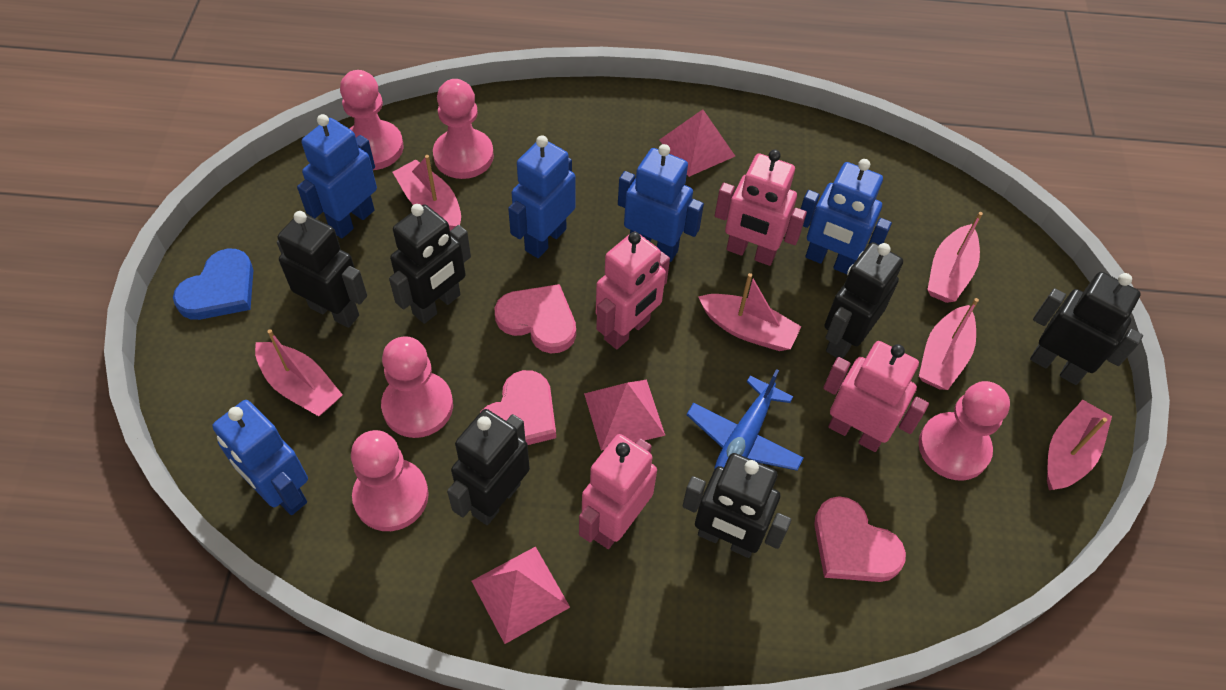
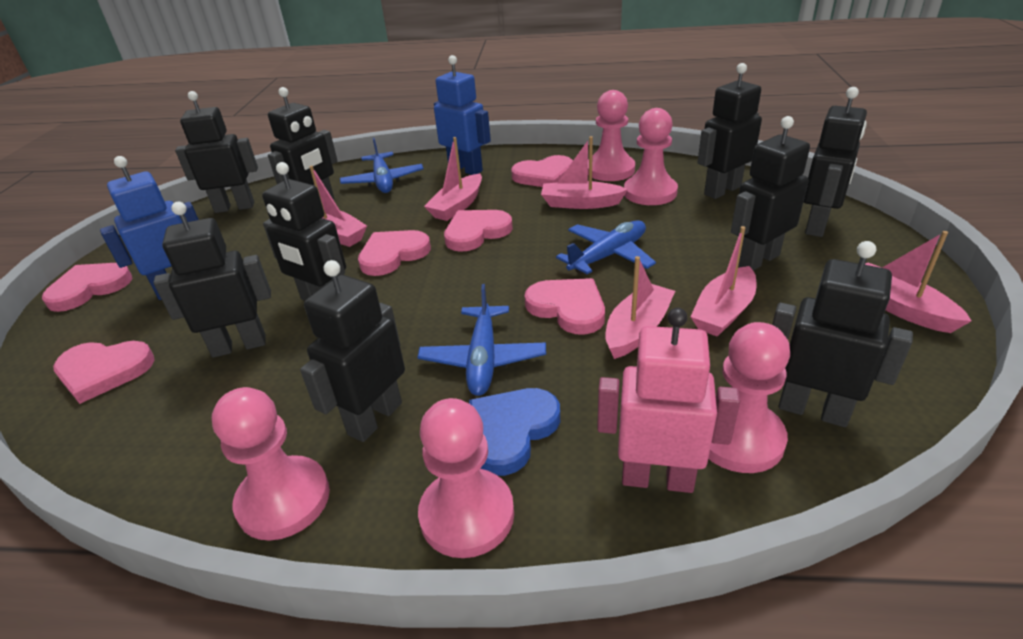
black robot: [277,211,367,328] [389,204,471,324] [447,409,530,525] [683,453,791,558] [824,242,903,359] [1030,272,1143,385] = 6 -> [153,202,271,358] [175,91,258,213] [262,162,346,301] [268,87,337,200] [300,260,405,442] [698,63,762,199] [731,116,810,271] [772,241,913,427] [804,87,867,237] = 9
blue plane: [686,369,804,471] = 1 -> [340,138,424,193] [417,284,546,396] [556,220,656,275] = 3
blue robot: [212,400,308,515] [297,114,377,239] [508,136,575,258] [618,144,704,262] [801,159,892,274] = 5 -> [100,156,199,300] [434,55,491,175] = 2
pink heart: [480,370,556,445] [495,284,576,353] [814,496,906,582] = 3 -> [42,263,132,312] [53,341,155,404] [358,230,431,276] [444,210,513,252] [511,155,573,187] [524,278,605,335] = 6
pink pyramid: [472,546,570,644] [584,379,665,451] [660,109,735,177] = 3 -> none = 0
pink robot: [579,434,657,549] [596,231,670,349] [715,150,807,266] [823,341,929,452] = 4 -> [597,308,740,493] = 1

